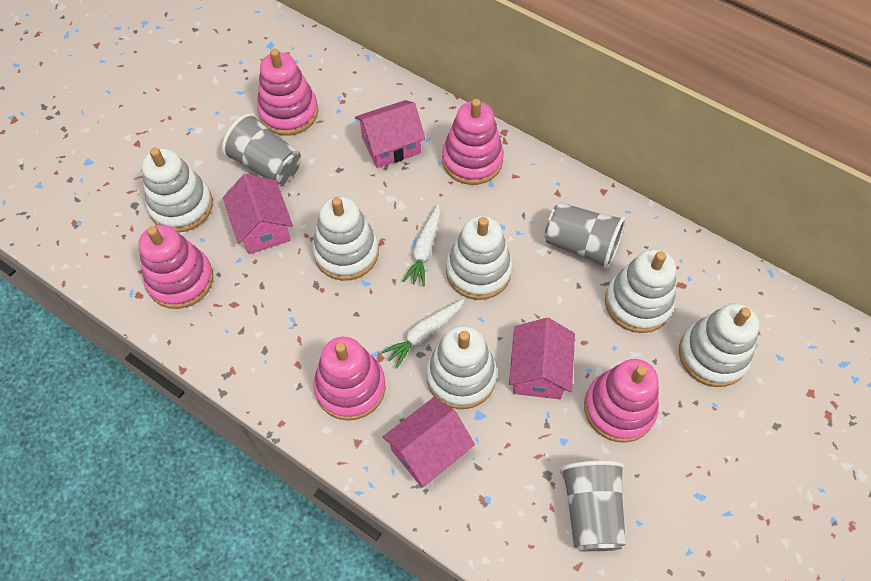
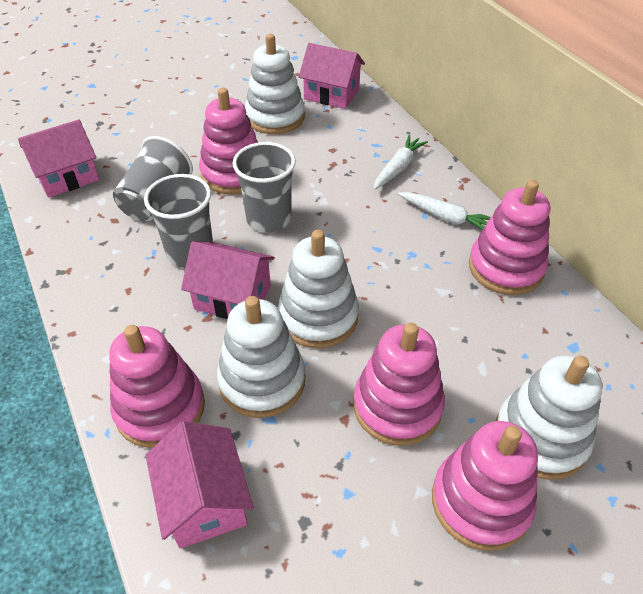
white stacking toy: [142,148,213,232] [312,196,379,281] [426,325,497,409] [446,216,513,300] [605,249,676,333] [679,303,760,387] = 6 -> [217,296,305,418] [245,34,305,134] [278,230,359,348] [496,355,602,480] = 4

